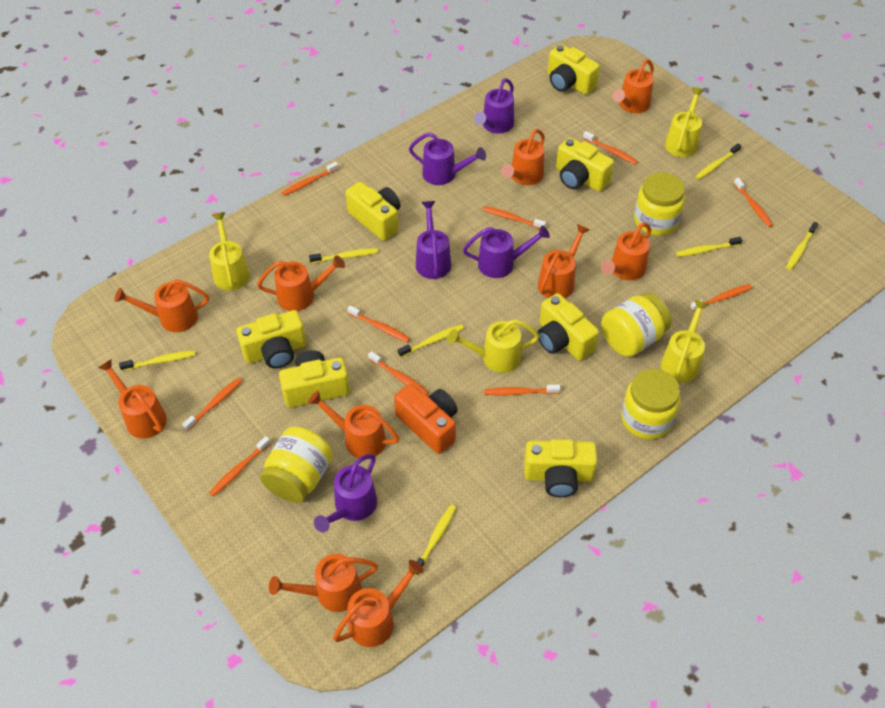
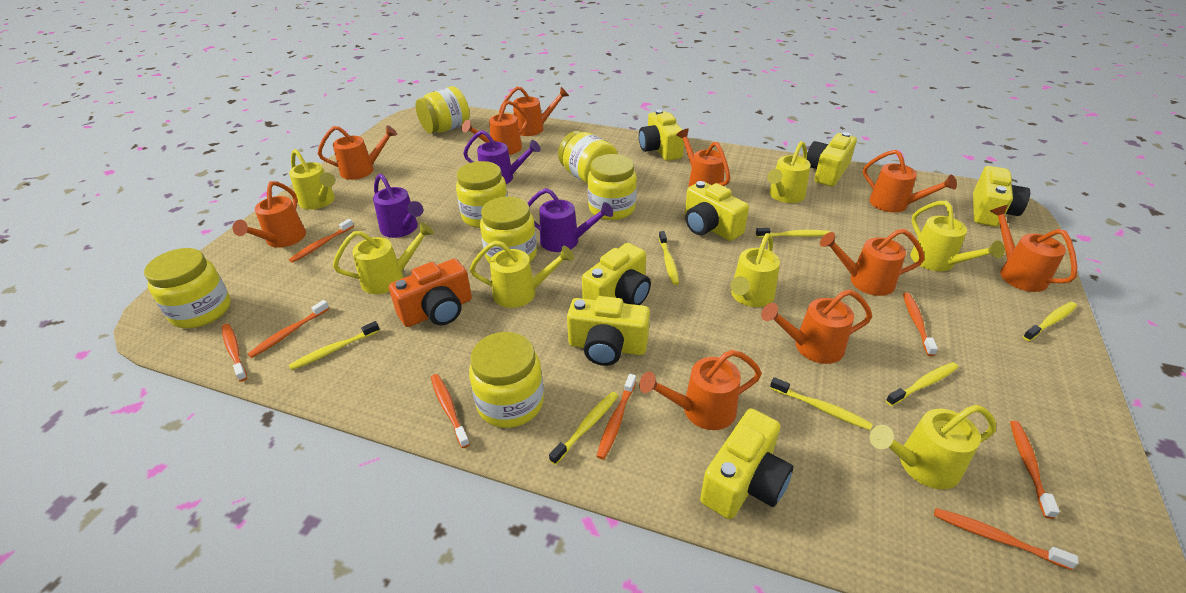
orange toothbrush: [182,377,242,431] [209,436,270,497] [281,162,338,196] [347,305,410,343] [368,351,429,395] [482,206,546,229] [484,385,560,396] [583,131,638,165] [690,284,752,312] [733,178,773,227] = 10 -> [222,324,247,382] [248,300,330,358] [289,219,354,263] [431,374,470,448] [597,374,636,460] [903,293,938,356] [934,508,1079,570] [1010,421,1060,519] = 8
purple watering can: [314,454,377,532] [409,132,486,185] [416,201,451,279] [463,225,550,278] [474,78,514,134] = 5 -> [373,174,423,238] [463,130,541,184] [528,188,613,252] = 3
yellow jar: [260,427,333,503] [601,293,671,357] [621,369,680,439] [634,172,685,236] = 4 -> [144,248,231,328] [415,86,470,134] [456,161,508,228] [469,332,544,428] [480,196,537,263] [558,131,618,184] [588,154,637,220] = 7
yellow watering can: [209,212,250,291] [447,319,539,373] [661,299,708,383] [665,87,704,157] = 4 -> [289,149,335,210] [333,222,434,294] [470,240,574,308] [730,233,780,307] [767,141,811,203] [870,405,996,489] [911,201,1005,271] = 7

